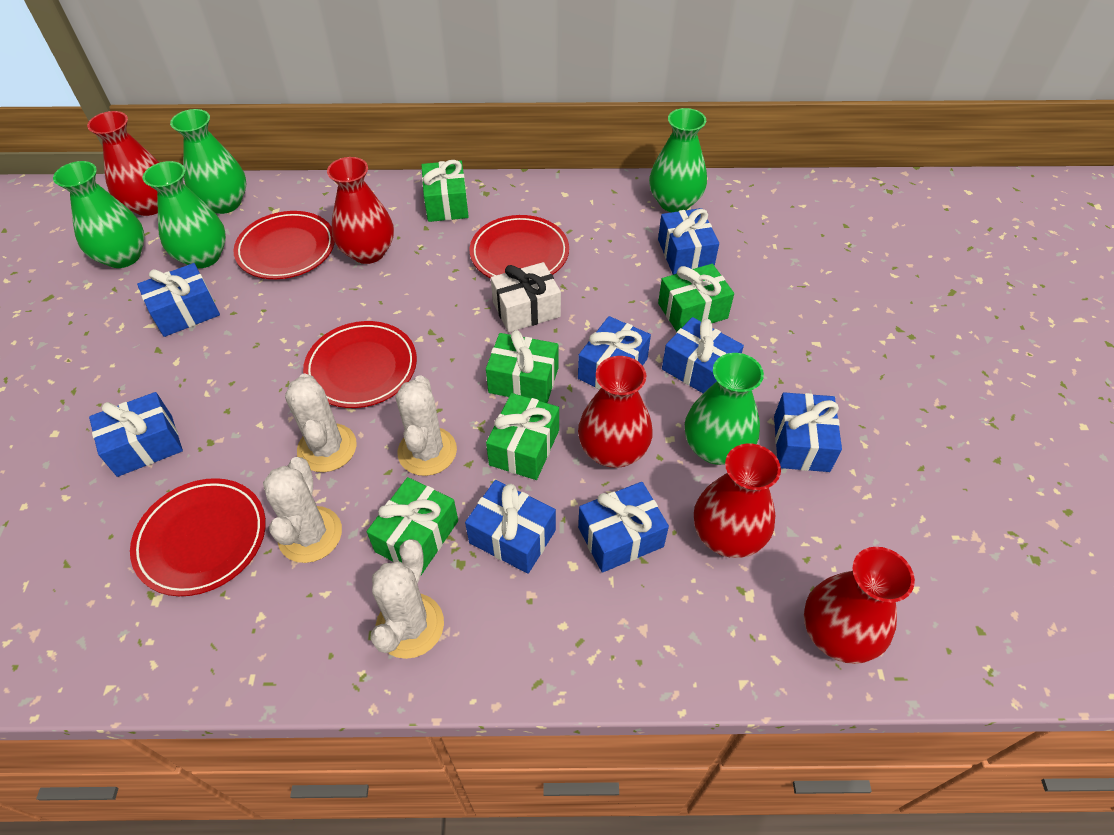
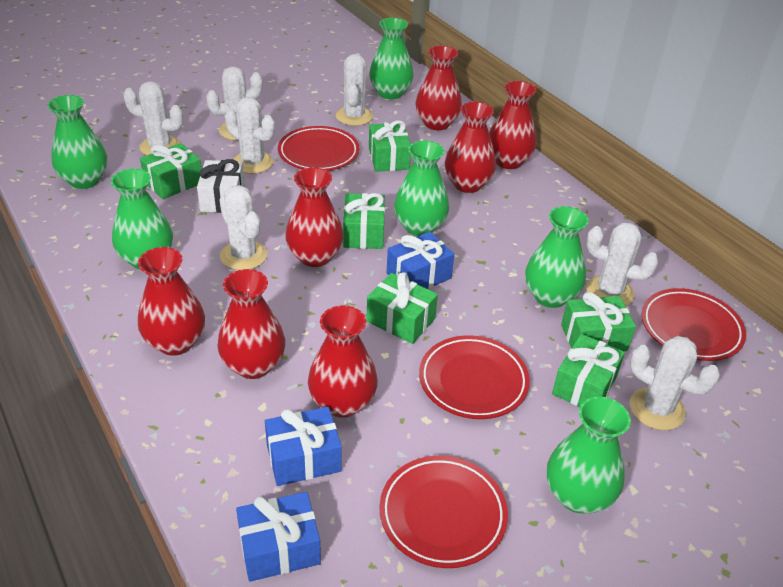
blue gift: [89,392,183,477] [137,263,220,337] [465,480,556,574] [578,316,651,390] [578,482,669,573] [658,208,719,275] [662,317,744,393] [774,392,842,472] = 8 -> [236,492,321,582] [265,407,342,486] [387,232,454,289] = 3
green gift: [367,477,458,575] [421,160,469,222] [486,330,558,403] [486,393,559,480] [658,264,734,332] = 5 -> [140,143,201,199] [343,193,385,249] [366,272,438,344] [369,121,411,172] [552,334,625,407] [561,292,636,351] = 6
green vase: [53,161,145,268] [143,161,226,268] [170,109,247,214] [649,108,707,212] [685,353,764,465] = 5 -> [47,95,107,189] [111,168,173,270] [369,18,413,99] [394,140,449,236] [525,206,589,308] [547,397,631,513] = 6
red vase: [87,111,160,216] [327,157,394,264] [578,356,653,468] [694,444,781,558] [804,547,915,664] = 5 -> [138,247,205,356] [217,269,286,379] [285,167,344,267] [308,305,378,418] [416,46,462,130] [445,102,496,193] [489,81,536,169] = 7
white cactus: [263,457,342,563] [285,373,357,472] [370,539,444,659] [396,375,457,476] = 4 -> [123,81,183,156] [206,67,263,141] [219,185,267,270] [225,97,275,174] [336,53,373,126] [586,223,659,306] [630,336,720,430] = 7

